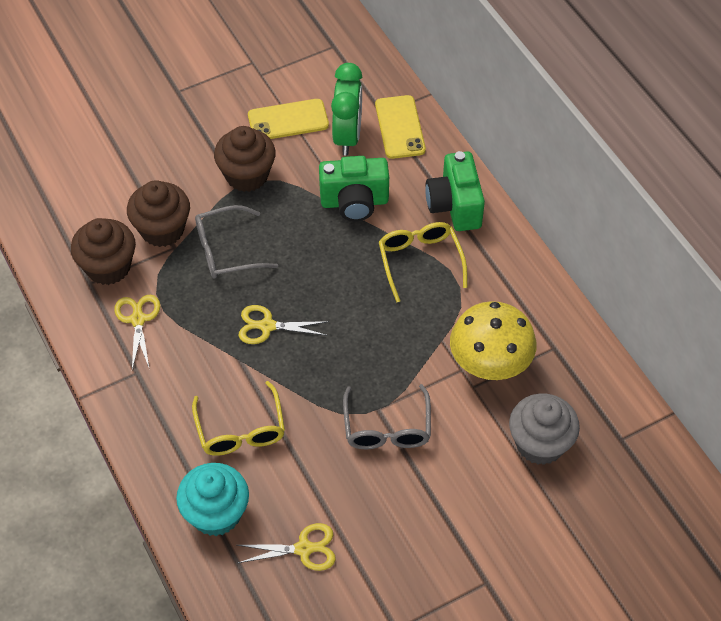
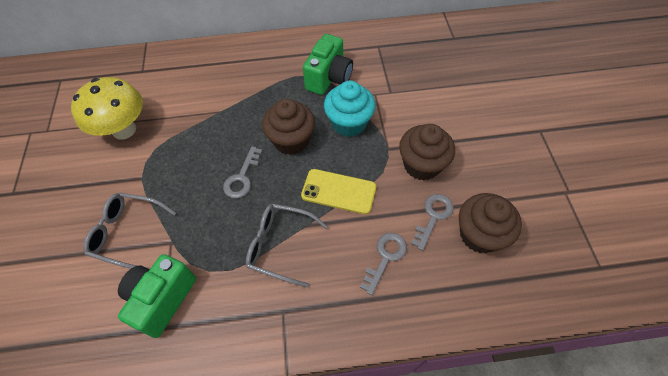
green clock: [331,63,362,155] = 1 -> none = 0
grey cupcake: [509,393,580,465] = 1 -> none = 0
grey key: none = 0 -> [223,146,262,198] [360,233,407,295] [411,194,454,251] = 3
yellow glasses: [192,381,285,456] [379,222,468,303] = 2 -> none = 0
yellow phone: [248,99,329,139] [375,95,426,159] = 2 -> [301,169,376,214] = 1
yellow scissors: [114,294,160,370] [237,523,336,571] [238,305,329,344] = 3 -> none = 0

